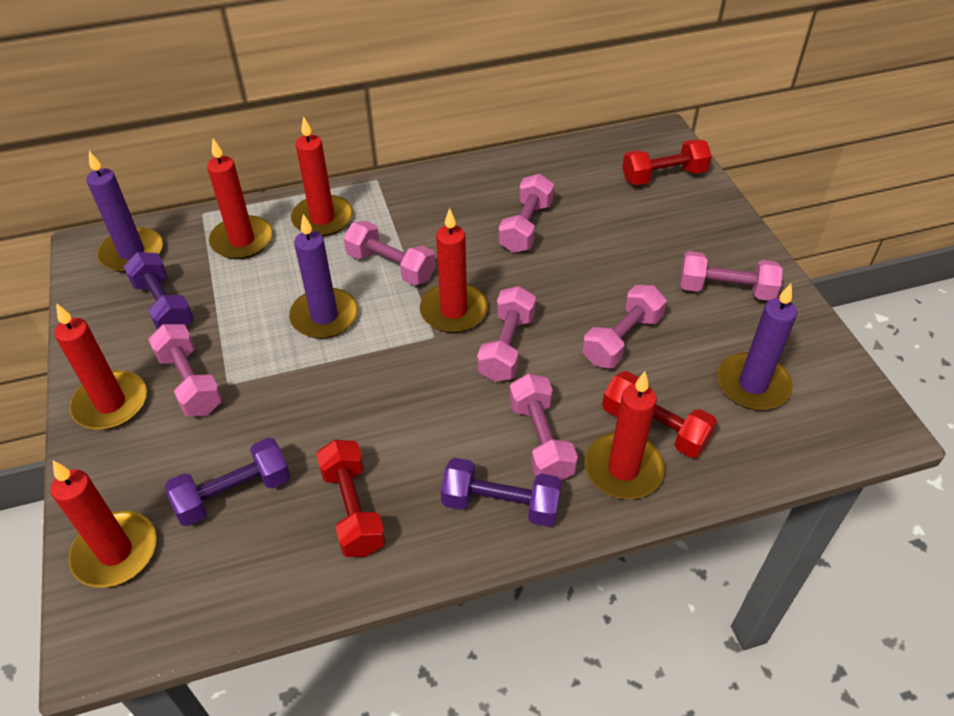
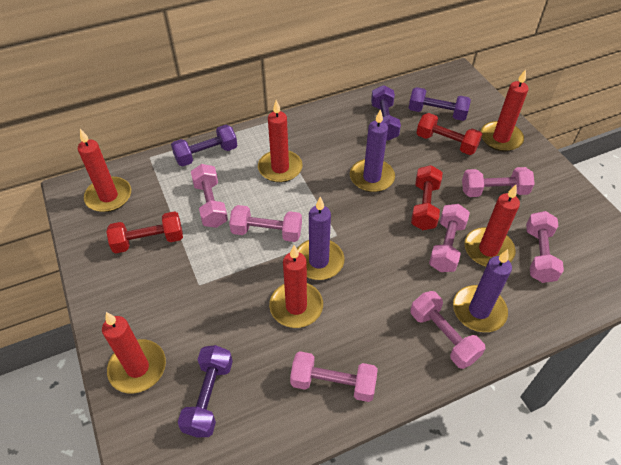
purple dumbbell: [123,252,194,329] [165,438,291,526] [441,458,562,527] = 3 -> [171,125,238,166] [178,345,233,437] [371,85,401,141] [409,87,471,121] = 4

